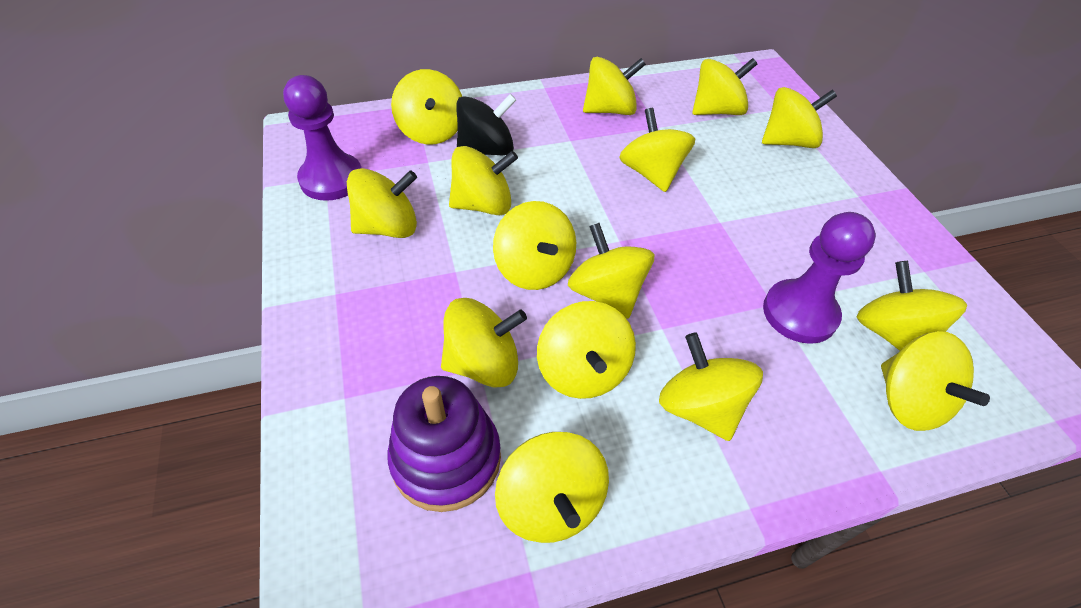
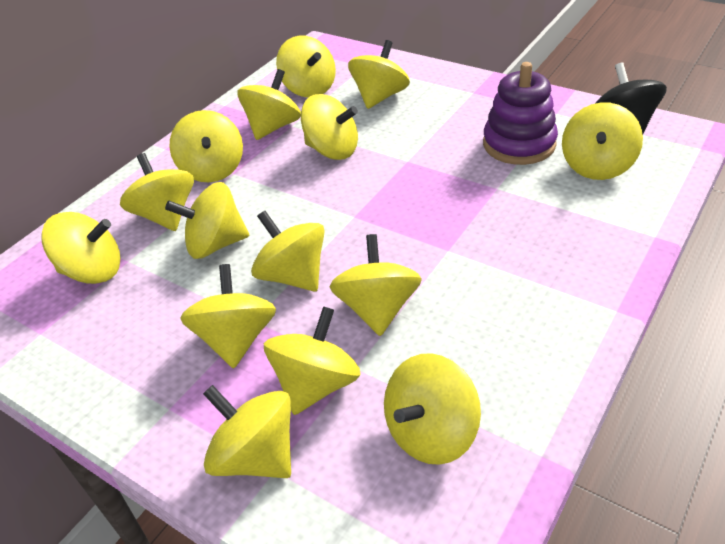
purple pawn: [283,75,361,201] [763,212,876,344] = 2 -> none = 0

